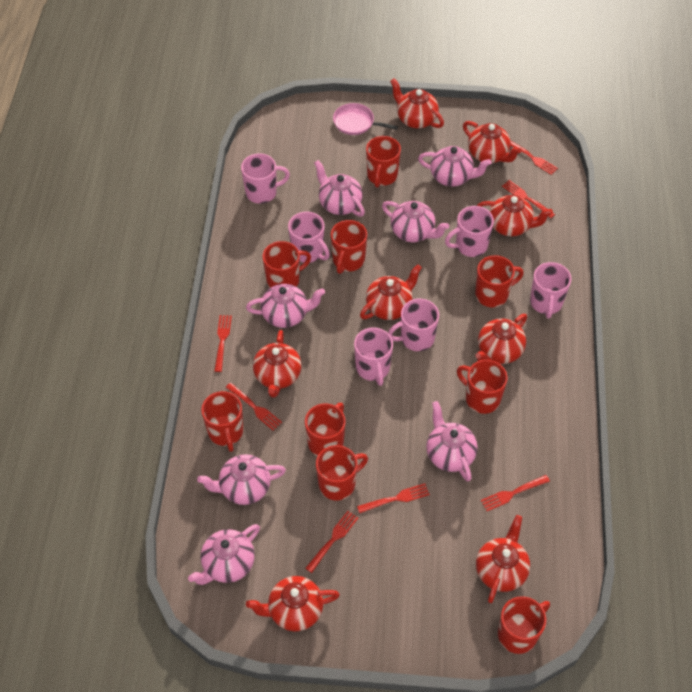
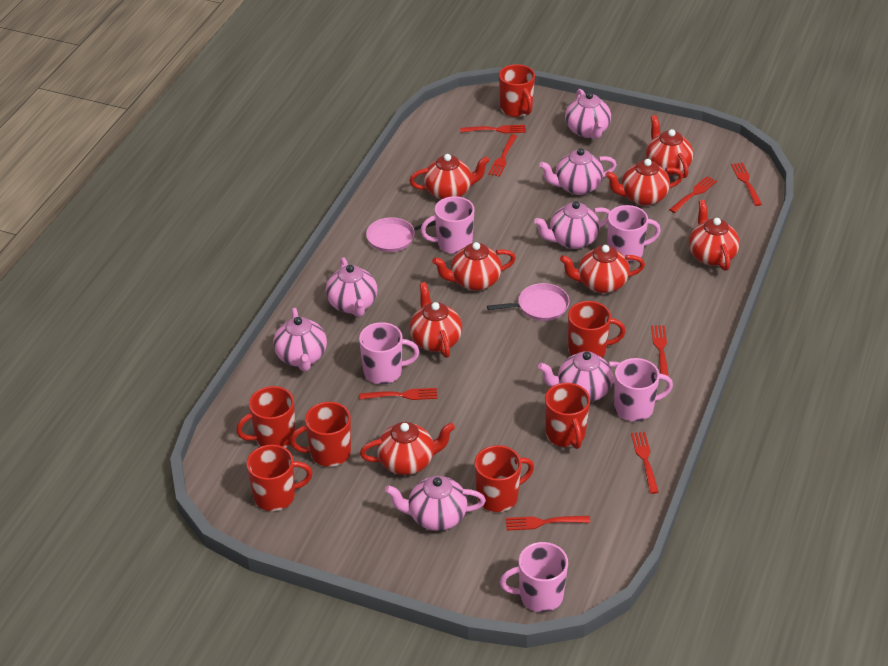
pink mug: [241,153,290,204] [288,212,330,263] [354,327,393,386] [388,299,439,351] [445,206,494,257] [530,262,571,319] = 6 -> [359,322,419,384] [420,196,474,254] [500,542,568,612] [607,205,661,263] [614,358,673,422] = 5
pink pan: [333,103,398,135] = 1 -> [366,217,436,252] [487,283,569,321] = 2
red fork: [214,315,232,372] [225,383,282,431] [305,511,358,573] [357,483,430,513] [481,475,550,511] [502,180,555,218] [510,140,558,175] = 7 -> [359,388,437,400] [460,125,526,133] [488,134,517,177] [505,516,590,531] [631,432,659,494] [651,325,669,376] [669,176,717,213] [731,162,762,206] = 8
red mug: [201,391,243,452] [262,241,311,288] [305,403,346,456] [316,445,368,500] [331,220,367,274] [366,136,401,188] [457,360,508,414] [475,255,524,307] [498,596,550,654] = 9 -> [236,386,295,448] [247,445,313,511] [290,402,351,467] [474,445,534,512] [499,64,535,117] [545,383,590,449] [568,301,626,357] = 7

